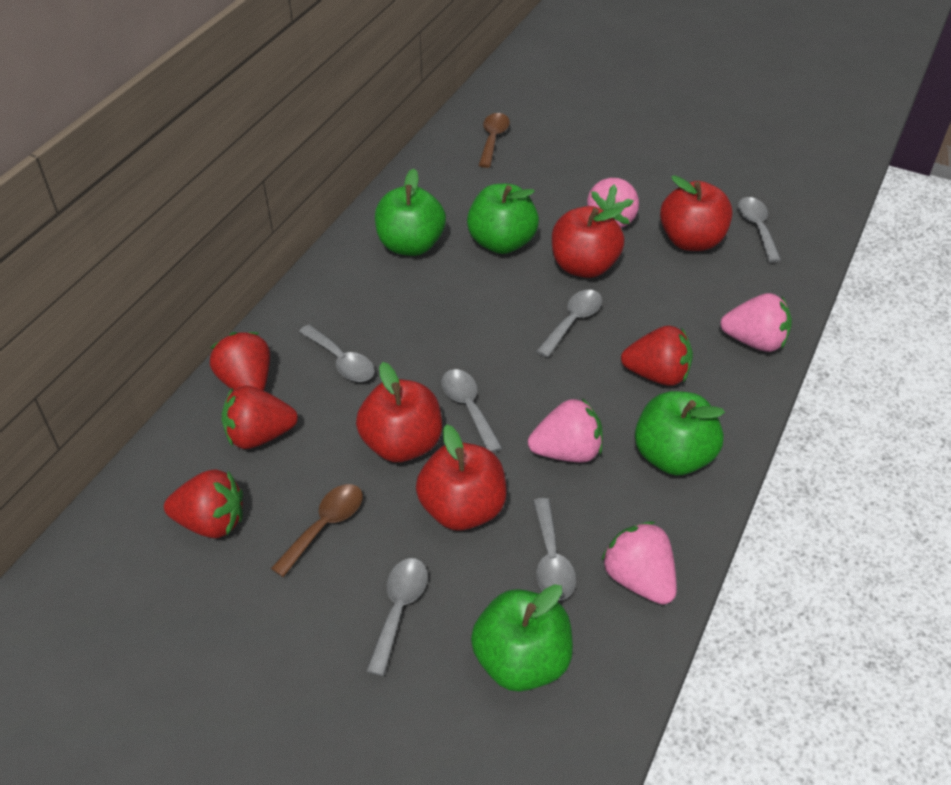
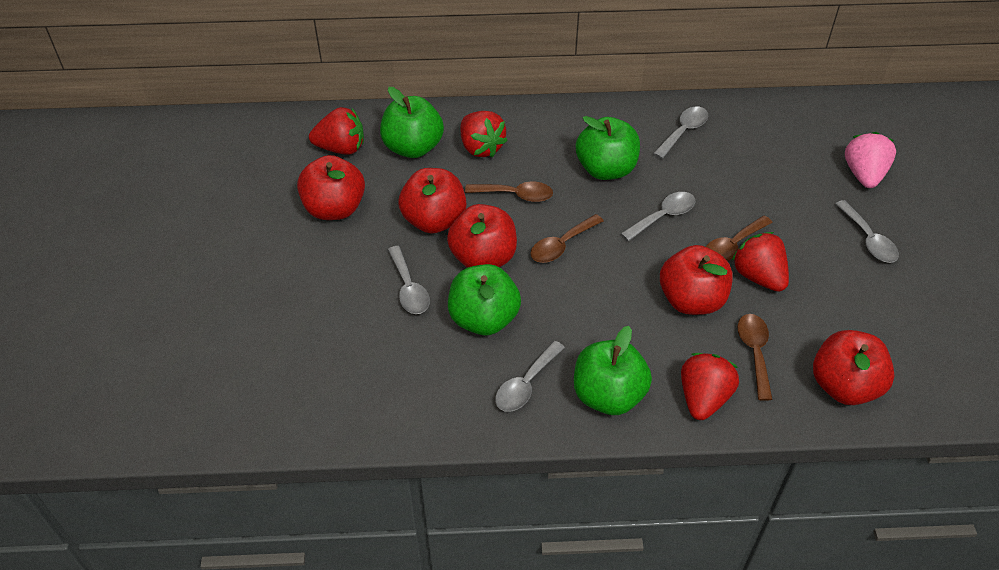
brown spoon: [271,484,363,577] [479,113,510,168] = 2 -> [465,182,553,202] [531,214,603,263] [706,215,773,261] [738,314,773,401] = 4
grey spoon: [299,325,375,382] [367,558,428,676] [441,369,502,453] [533,498,576,600] [536,290,602,358] [738,197,781,262] = 6 -> [388,246,430,314] [495,341,565,412] [621,192,696,241] [653,106,708,159] [835,200,899,263] = 5
pink strawberry: [528,398,603,463] [587,178,639,228] [601,521,677,605] [720,293,792,352] = 4 -> [845,132,896,188] = 1
red apple: [356,362,442,462] [416,424,507,531] [552,206,625,278] [660,175,733,251] = 4 -> [297,155,365,220] [399,168,466,234] [447,204,517,268] [660,245,733,315] [813,330,895,405] = 5

